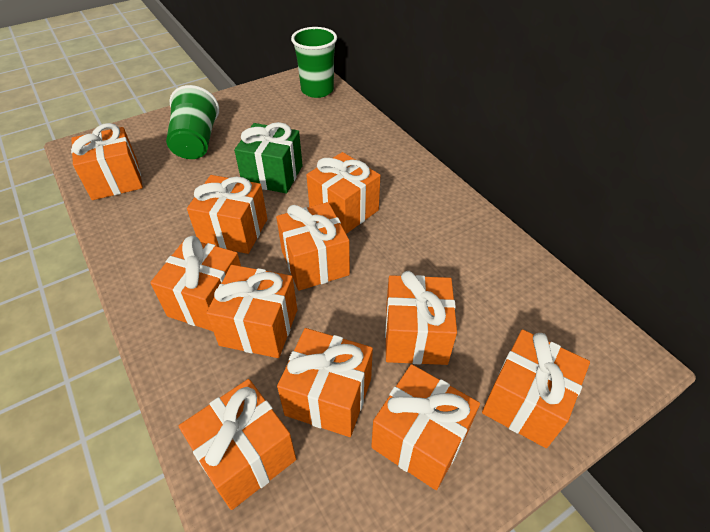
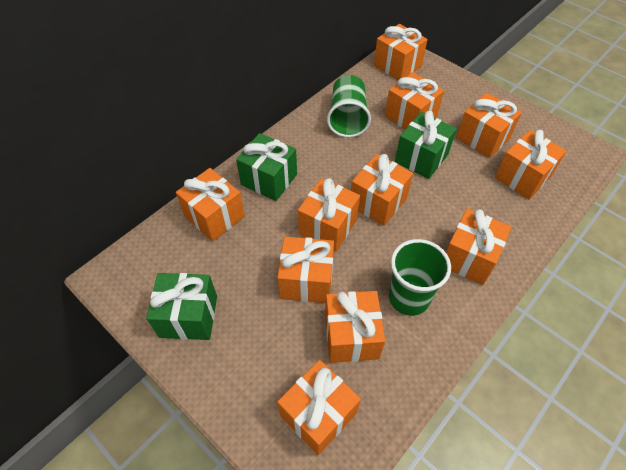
green gift: [234,122,303,193] = 1 -> [146,273,217,340] [236,133,297,201] [395,111,457,179] = 3

